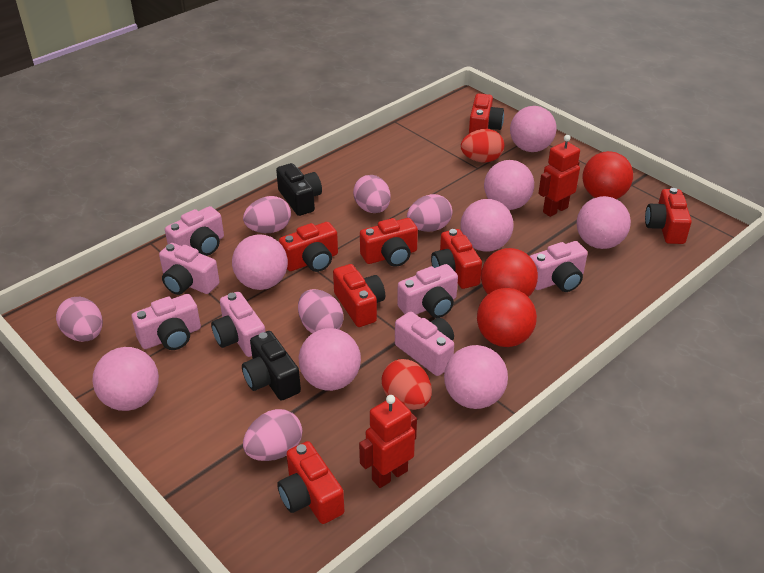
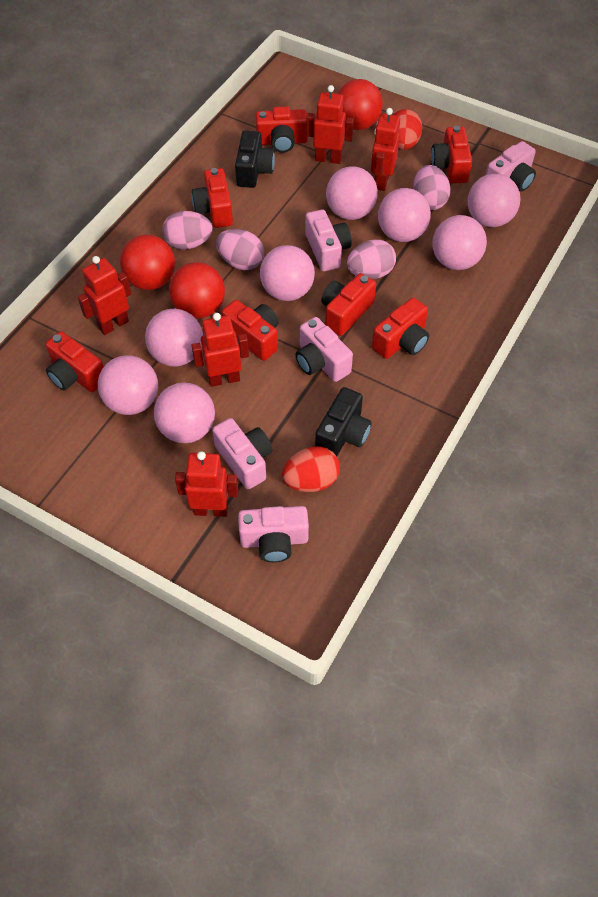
pink camera: [132,294,201,350] [159,243,220,295] [165,206,224,256] [211,291,265,357] [395,311,454,376] [397,264,458,318] [530,241,588,292] = 7 -> [212,418,272,489] [238,506,309,563] [295,317,353,382] [305,209,352,271] [486,141,536,191] = 5
pink egg: [56,297,103,342] [243,196,291,233] [243,409,302,461] [298,289,344,333] [353,175,391,213] [407,194,452,232] = 6 -> [162,211,213,250] [216,229,264,270] [347,240,396,279] [413,165,450,210] = 4
red robot: [359,395,417,488] [538,135,580,217] = 2 -> [78,256,131,335] [175,451,239,517] [191,313,249,387] [306,85,354,164] [371,108,400,191] = 5

